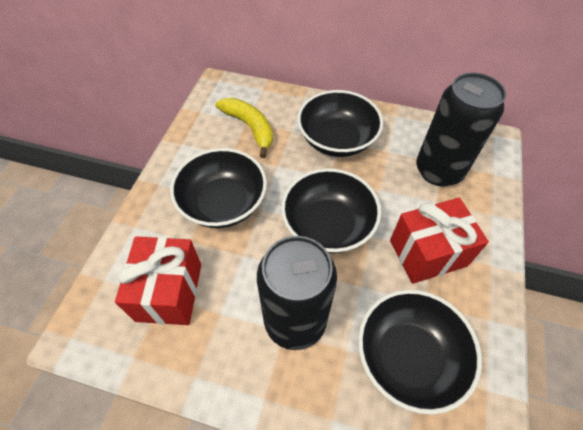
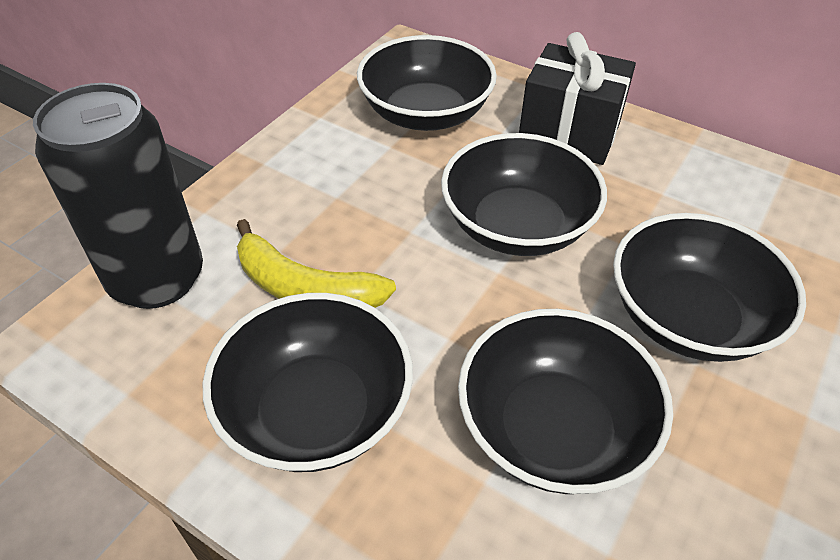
black bowl: [170,148,267,228] [281,168,381,253] [297,90,383,157] [358,290,482,415] = 4 -> [203,293,413,472] [357,35,497,131] [441,133,607,256] [458,309,673,494] [613,213,806,362] = 5
black can: [257,236,337,350] [416,73,506,187] = 2 -> [33,83,203,309] = 1
black gift: none = 0 -> [519,32,636,165] = 1
red gift: [115,237,201,325] [390,198,489,284] = 2 -> none = 0

